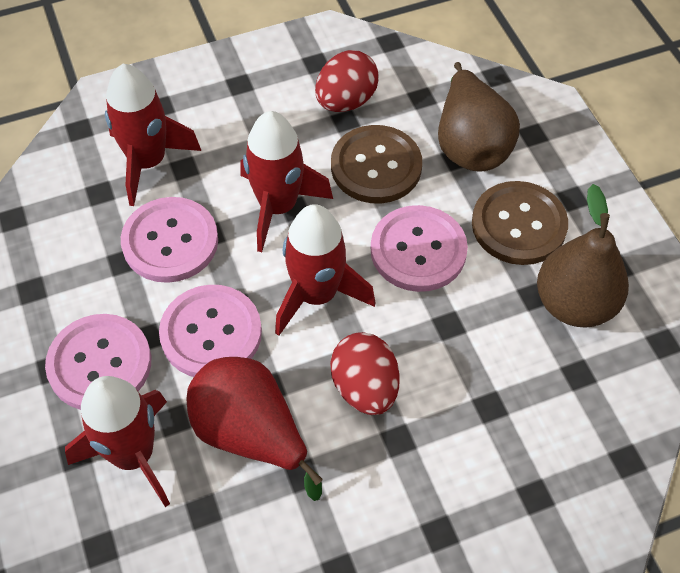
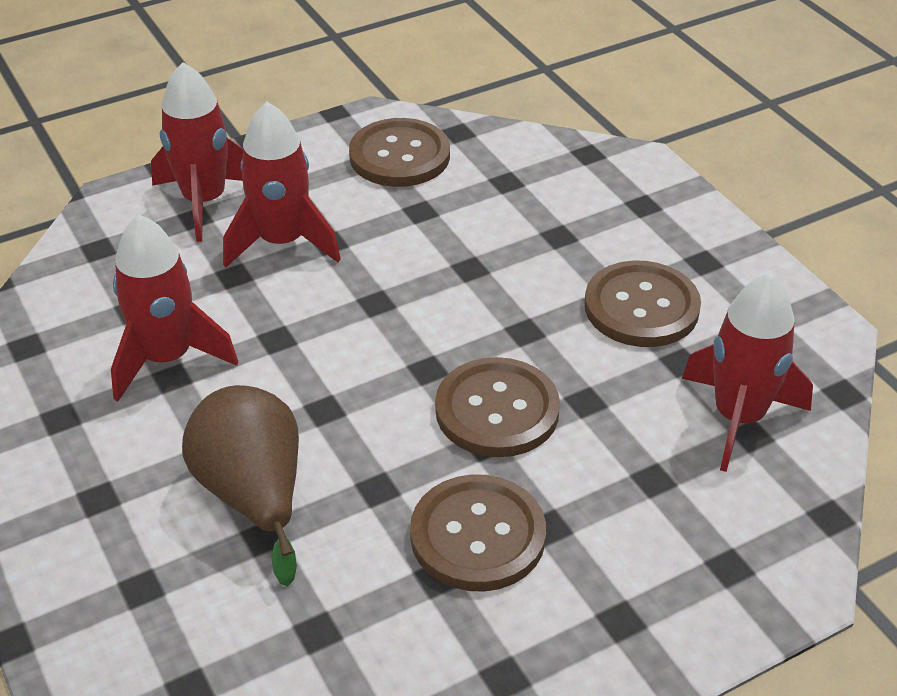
brown button: [331,125,422,204] [472,181,568,265] = 2 -> [349,118,450,187] [410,474,546,592] [435,357,560,457] [584,261,701,347] = 4
brown pear: [438,62,520,171] [537,184,629,328] = 2 -> [182,385,299,587] = 1
pink button: [45,314,151,410] [121,197,218,283] [159,285,262,377] [371,205,468,292] = 4 -> none = 0
red egg: [315,50,379,112] [330,332,399,415] = 2 -> none = 0
red pear: [186,357,323,501] = 1 -> none = 0

